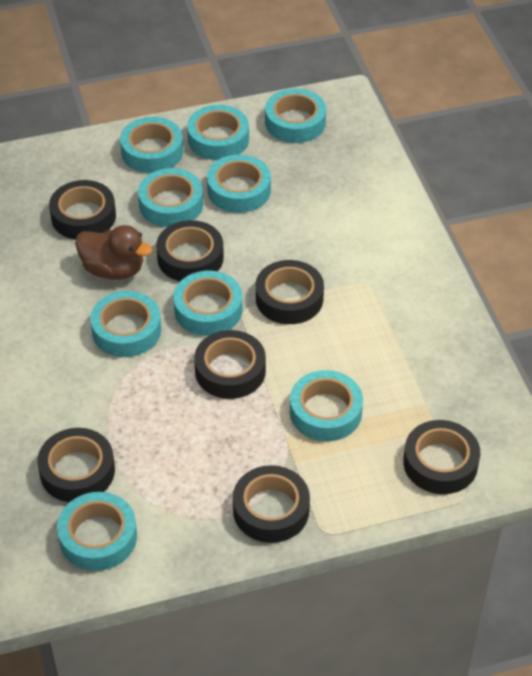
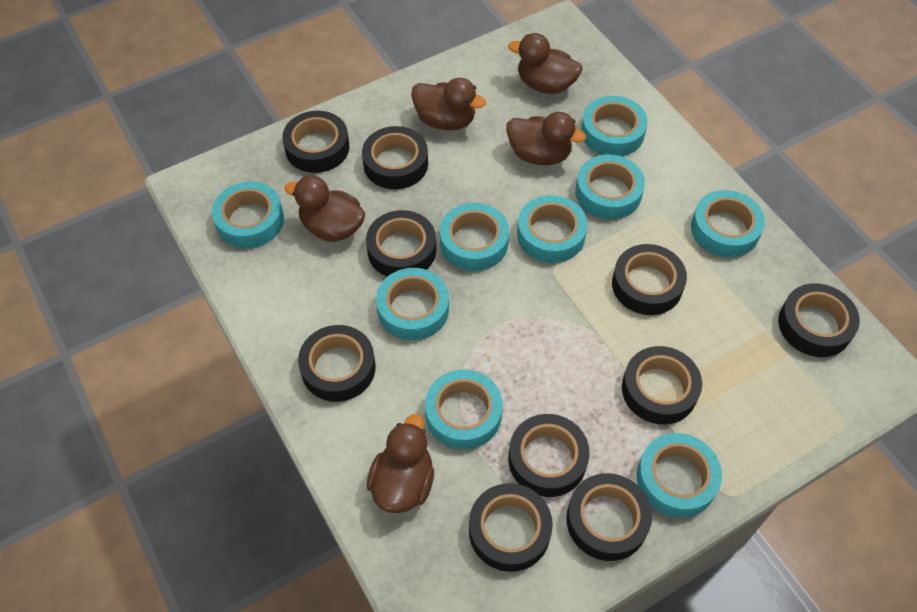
black tape: [37,428,115,502] [49,180,116,239] [156,220,224,281] [194,330,266,399] [233,465,310,543] [256,260,324,324] [403,420,480,494] = 7 -> [282,111,349,173] [298,325,376,402] [362,126,428,189] [366,210,436,277] [469,483,553,572] [508,414,590,497] [566,473,652,561] [612,244,687,315] [622,346,702,424] [778,283,860,357] = 10
brown duck: [75,225,152,280] = 1 -> [285,176,365,242] [367,414,434,513] [411,78,486,130] [506,112,586,165] [508,33,582,94] = 5

